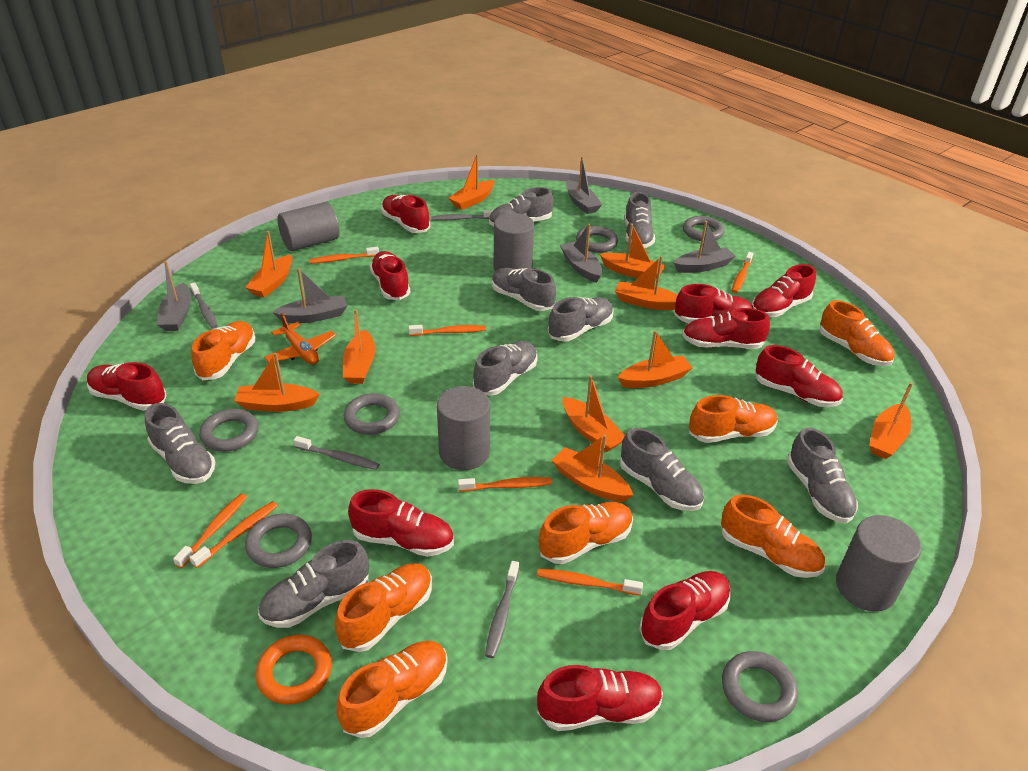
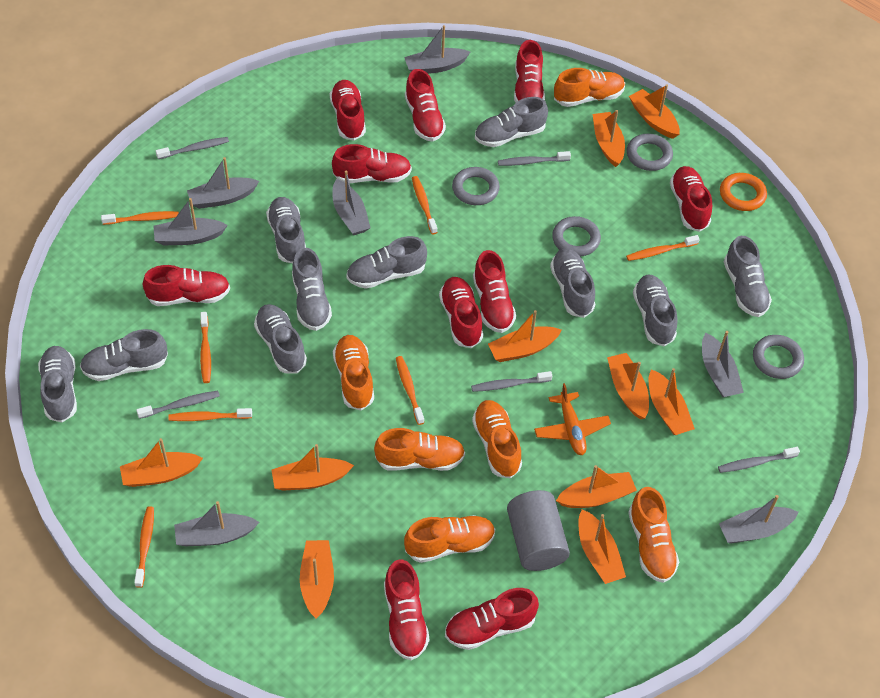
grey boat: [157,261,191,331] [272,268,347,323] [560,224,602,283] [566,156,602,214] [674,221,735,273] = 5 -> [153,198,228,245] [174,501,259,546] [187,157,259,209] [333,170,370,235] [404,25,470,74] [702,331,744,397] [719,495,799,544] = 7
grey cylinder: [278,202,340,251] [437,386,490,470] [494,213,534,271] [836,515,922,612] = 4 -> [507,490,570,571] = 1
grey ring: [199,409,259,452] [245,514,312,568] [344,393,400,435] [576,226,618,253] [683,216,725,241] [722,651,798,722] = 6 -> [452,167,500,205] [552,216,601,256] [627,134,673,171] [753,335,804,379] = 4
grey shoe: [145,403,215,484] [258,540,369,628] [473,341,538,396] [489,187,554,226] [492,268,556,311] [548,297,613,341] [620,428,704,511] [624,192,655,248] [787,428,858,523] = 9 -> [38,346,77,422] [80,329,168,381] [254,304,307,373] [266,197,306,263] [292,248,332,331] [346,236,427,289] [475,97,548,147] [550,248,595,318] [633,275,678,346] [724,236,772,317] = 10
grey toothbrush: [190,283,218,329] [293,436,379,470] [431,210,493,221] [485,561,519,658] = 4 -> [136,391,220,419] [156,137,229,159] [471,371,552,392] [498,151,571,166] [718,447,800,473] = 5
orange shoe: [192,321,255,380] [335,564,432,652] [337,641,447,738] [539,502,633,564] [689,395,777,443] [721,495,825,578] [819,300,895,366] = 7 -> [333,335,374,410] [374,428,465,471] [404,515,495,563] [472,400,522,479] [554,68,625,107] [628,487,679,583] = 6

